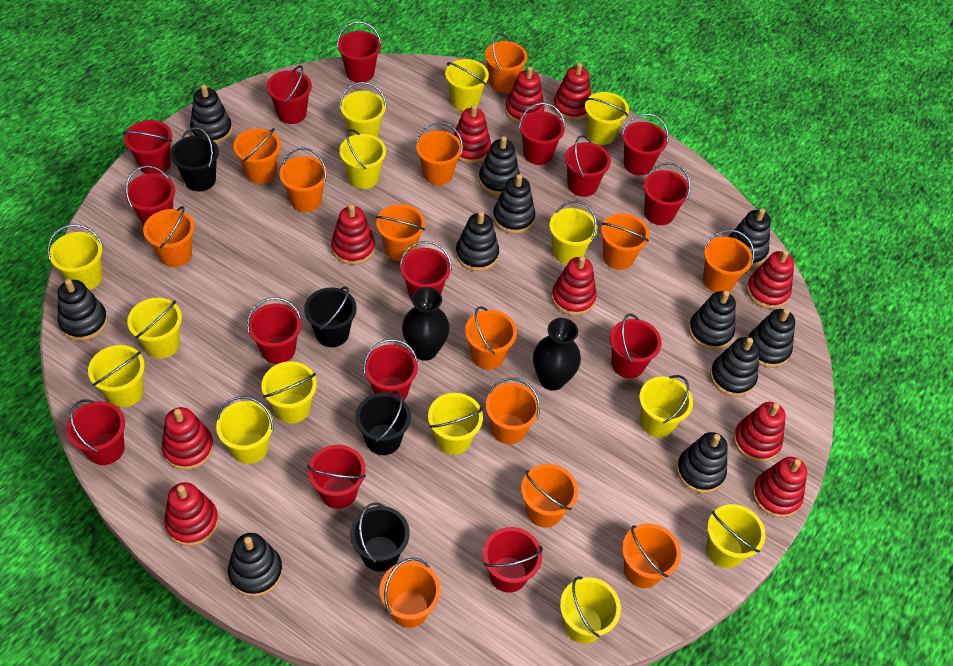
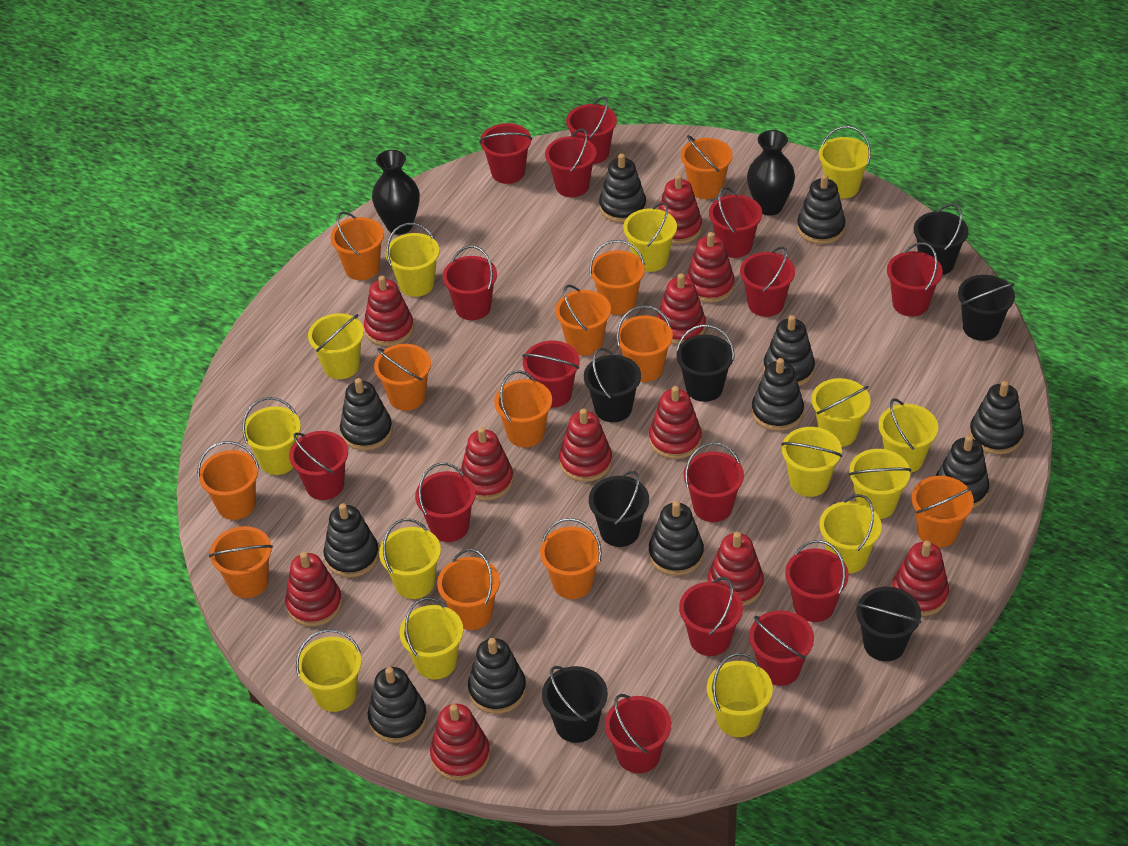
black bucket: [170,127,219,191] [304,287,357,347] [350,502,410,571] [355,391,411,455] = 4 -> [542,666,608,743] [584,348,641,422] [589,471,649,547] [676,325,734,402] [856,587,922,661] [914,204,968,275] [958,275,1015,341] = 7
orange bucket: [143,206,195,267] [233,128,281,184] [279,148,327,212] [376,204,425,261] [380,558,441,628] [416,122,463,185] [465,306,517,370] [485,33,528,93] [486,378,540,445] [521,464,578,528] [601,213,649,270] [622,523,681,588] [703,230,754,292] = 13 -> [197,441,259,520] [209,526,273,598] [331,212,384,280] [374,344,431,411] [437,549,500,630] [494,371,552,447] [540,518,602,599] [555,285,611,356] [589,240,645,315] [616,305,673,382] [681,135,733,199] [912,476,974,547] = 12
red stacking toy: [162,407,214,470] [164,482,219,546] [331,204,375,265] [454,105,491,164] [505,67,545,124] [552,256,597,316] [553,63,591,121] [733,402,786,462] [746,250,794,309] [752,457,807,518] = 10 -> [285,552,342,626] [364,276,414,347] [430,704,490,781] [461,427,513,501] [559,408,612,482] [649,386,702,459] [657,273,706,345] [658,174,702,244] [686,232,735,303] [708,532,764,606] [892,540,949,616] = 11

